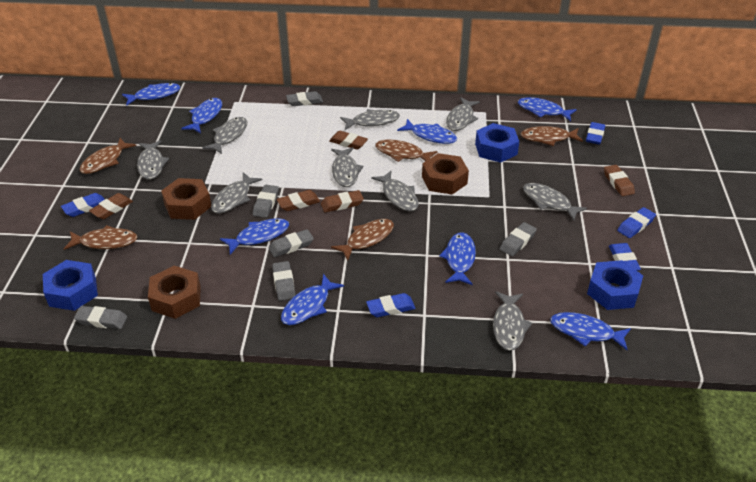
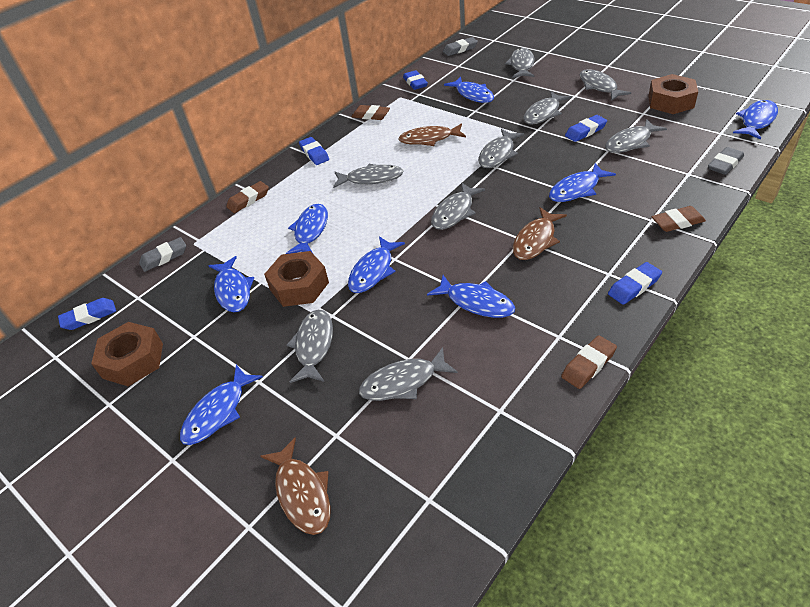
blue nut: [43,260,98,311] [475,123,519,163] [587,260,643,310] = 3 -> none = 0
brown eraser: [89,193,133,219] [277,190,320,211] [321,190,364,212] [329,131,368,150] [604,165,635,196] = 5 -> [226,181,269,213] [352,105,390,120] [561,335,617,389] [652,206,706,232] = 4
brown fish: [64,225,138,250] [80,138,136,174] [331,219,394,261] [375,139,438,162] [520,126,583,146] = 5 -> [260,438,331,535] [398,123,466,146] [513,207,567,260] = 3
grey eraser: [74,306,127,329] [253,185,279,218] [269,229,314,257] [272,261,296,301] [286,91,323,106] [500,222,537,256] = 6 -> [139,237,186,272] [443,37,478,56] [708,147,744,175] = 3

